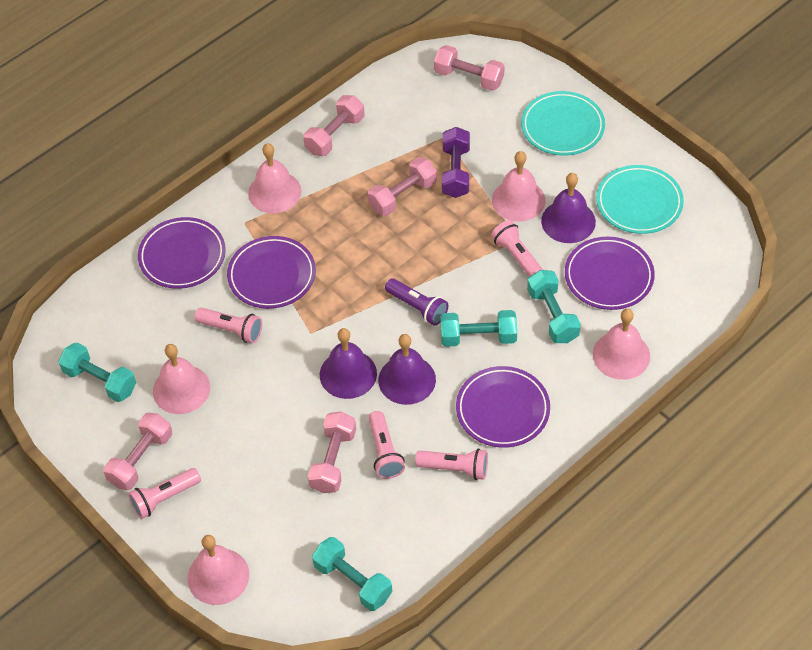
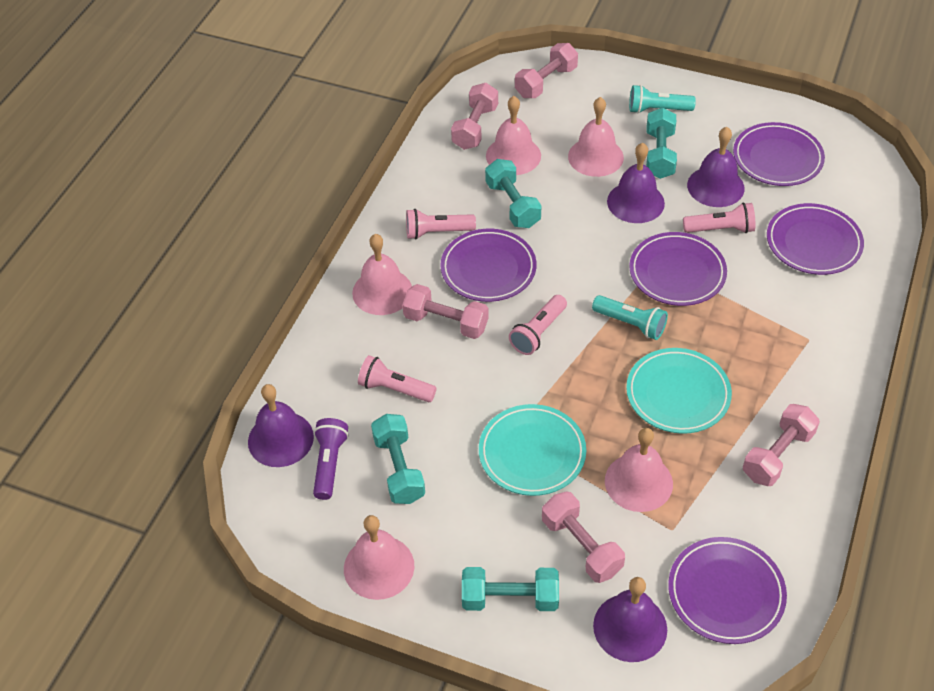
pink flashlight: [128,468,201,519] [194,307,262,343] [368,411,405,479] [415,449,488,480] [491,220,543,277] = 5 -> [358,355,436,402] [406,209,476,239] [509,295,567,355] [683,203,755,233] = 4
purple bell: [320,328,377,399] [378,334,436,405] [541,173,596,243] = 3 -> [248,384,314,467] [593,577,667,662] [607,143,665,223] [687,127,745,207] = 4
purple dumbbell: [442,127,470,198] = 1 -> none = 0
purple plate: [138,217,226,289] [227,236,316,309] [456,366,550,448] [565,236,655,310] = 4 -> [441,229,536,302] [629,232,727,306] [668,537,787,644] [733,122,825,186] [767,203,864,275] = 5
turquoise flashlight: none = 0 -> [592,295,668,340] [629,85,696,114] = 2

